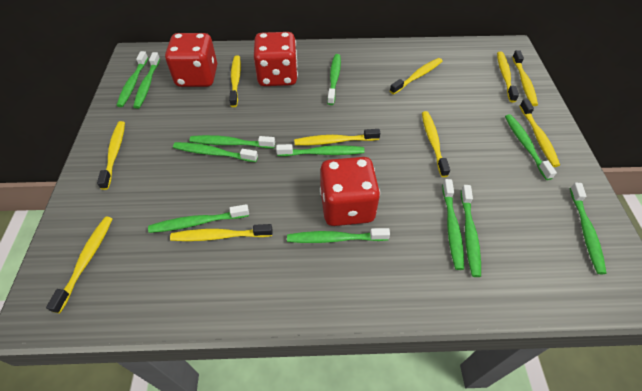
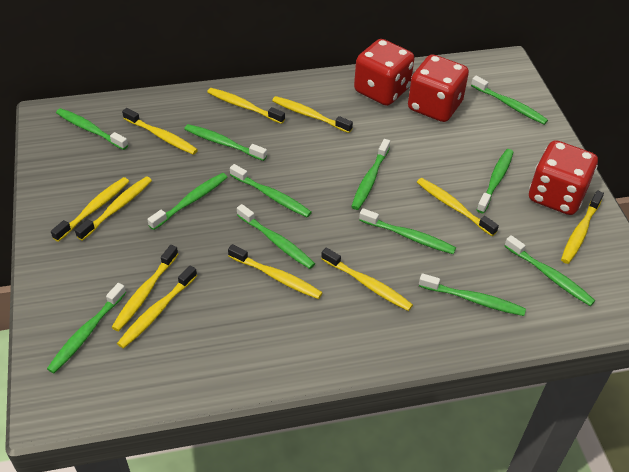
yellow toothbrush: [46,216,112,313] [97,121,125,190] [170,224,273,241] [229,55,241,107] [294,129,380,145] [390,58,443,94] [422,111,450,177] [497,52,519,103] [512,50,538,106] [519,99,560,167] = 10 -> [51,177,129,242] [75,176,152,241] [112,245,178,331] [117,265,197,349] [122,108,198,155] [207,88,285,124] [228,244,323,299] [272,96,353,133] [321,247,413,311] [417,178,499,236] [561,190,604,264] = 11

